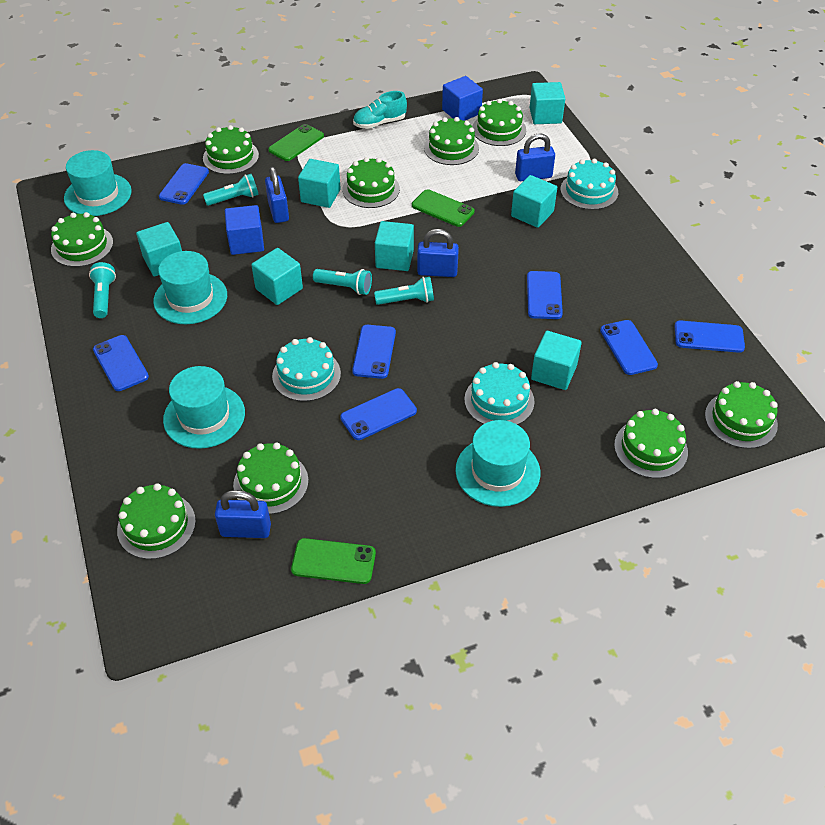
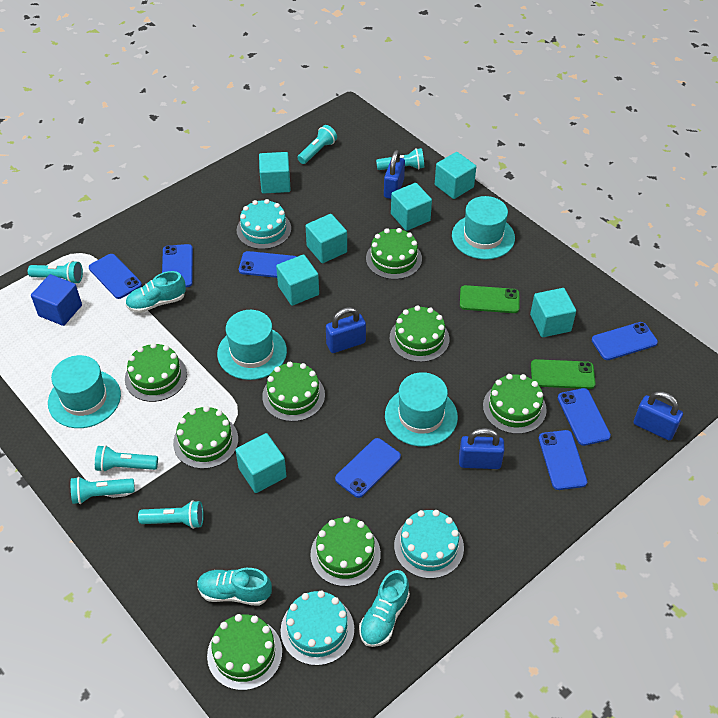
blue cube: [225,205,264,255] [442,76,483,121] = 2 -> [31,274,82,326] = 1
green cake: [51,212,113,267] [117,483,196,559] [203,125,259,174] [233,442,309,514] [342,157,400,208] [424,117,479,165] [473,99,526,146] [614,409,688,478] [705,381,778,449] = 9 -> [125,343,187,402] [173,406,238,469] [207,614,282,690] [262,362,325,422] [310,516,381,587] [366,228,422,279] [390,305,449,362] [483,374,547,434] = 8
green phone: [268,124,324,161] [291,538,376,584] [412,189,475,227] = 3 -> [460,285,519,313] [531,359,595,389] = 2
turquoise flashlight: [89,262,116,318] [203,174,259,206] [313,269,372,295] [374,277,434,305] = 4 -> [28,261,83,283] [71,477,135,504] [95,445,158,472] [138,500,204,529] [297,125,337,164] [376,148,424,170] = 6
turquoise shoe: [353,91,407,129] = 1 -> [125,271,186,313] [197,568,272,606] [359,570,410,647] = 3

